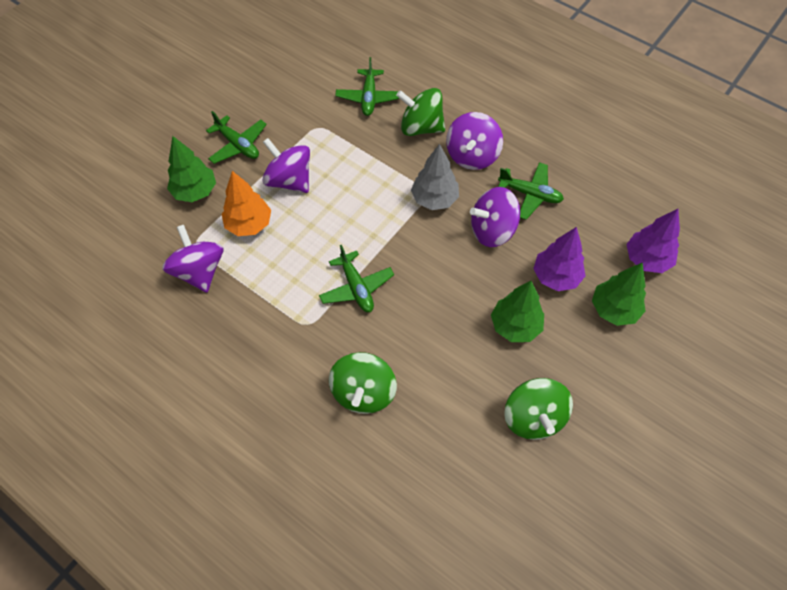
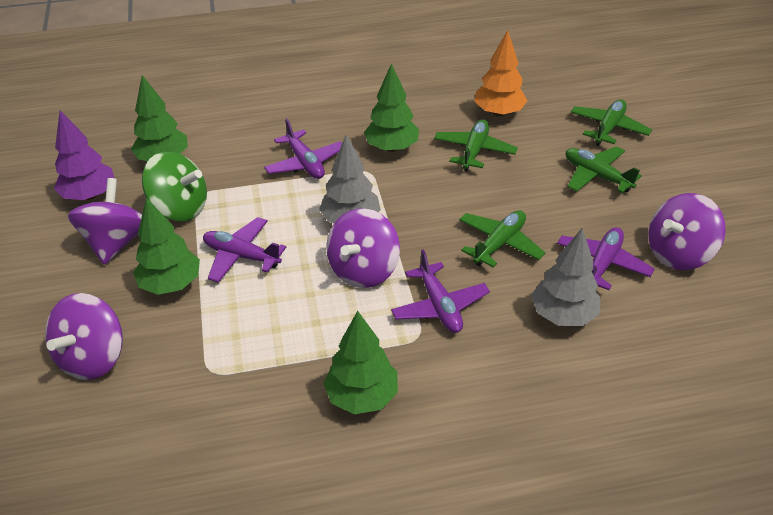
green spinning top: [329,352,397,414] [396,88,445,136] [504,378,573,440] = 3 -> [142,151,207,221] = 1
green tree: [167,136,216,202] [491,281,544,342] [592,262,646,326] = 3 -> [131,75,188,161] [133,197,200,295] [323,311,398,414] [364,63,419,152] = 4
grey tree: [411,144,459,210] = 1 -> [319,135,381,223] [531,228,600,326] = 2
purple plane: none = 0 -> [203,217,286,283] [264,118,342,179] [391,249,490,333] [557,227,655,290] = 4
purple tree: [533,227,585,291] [626,209,680,273] = 2 -> [54,110,114,200] = 1

